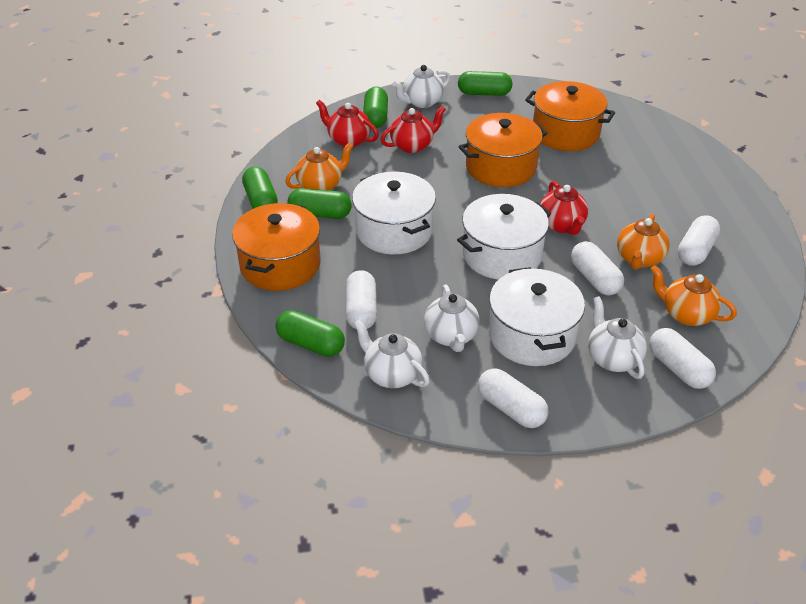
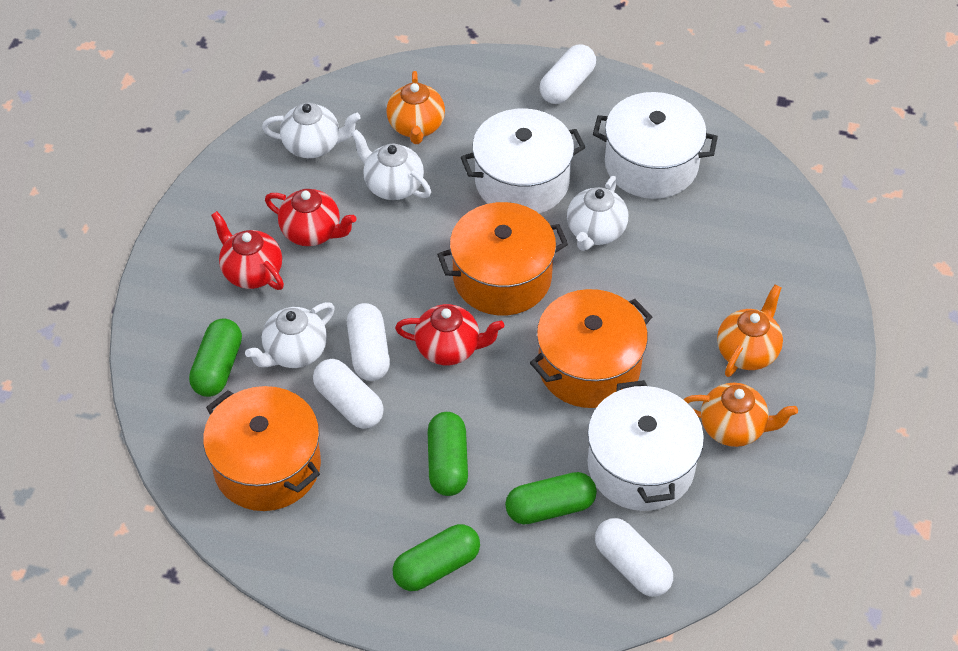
green capsule: [242,166,278,209] [275,310,345,357] [287,188,352,219] [363,87,388,128] [458,71,513,96] = 5 -> [189,318,242,397] [392,524,480,591] [428,412,468,496] [505,472,597,525] = 4
white capsule: [346,270,377,329] [478,368,549,428] [571,241,624,295] [649,328,716,389] [678,215,720,266] = 5 -> [313,359,384,429] [347,303,390,381] [540,44,596,104] [595,518,673,597] = 4

